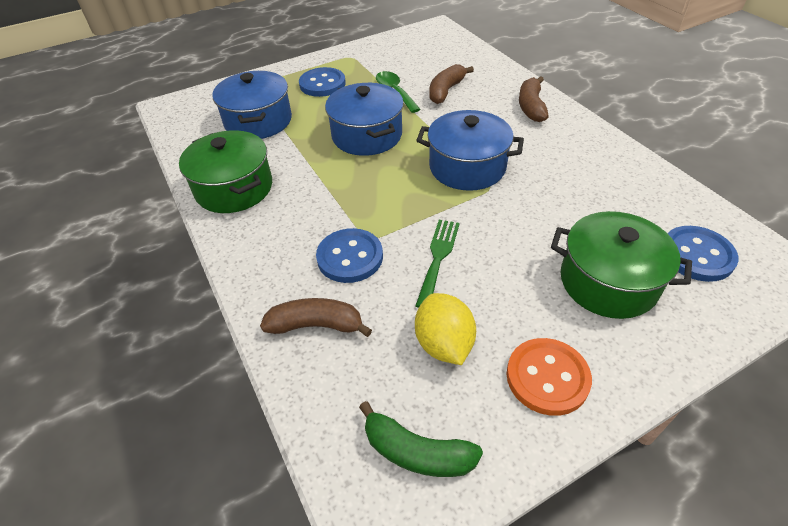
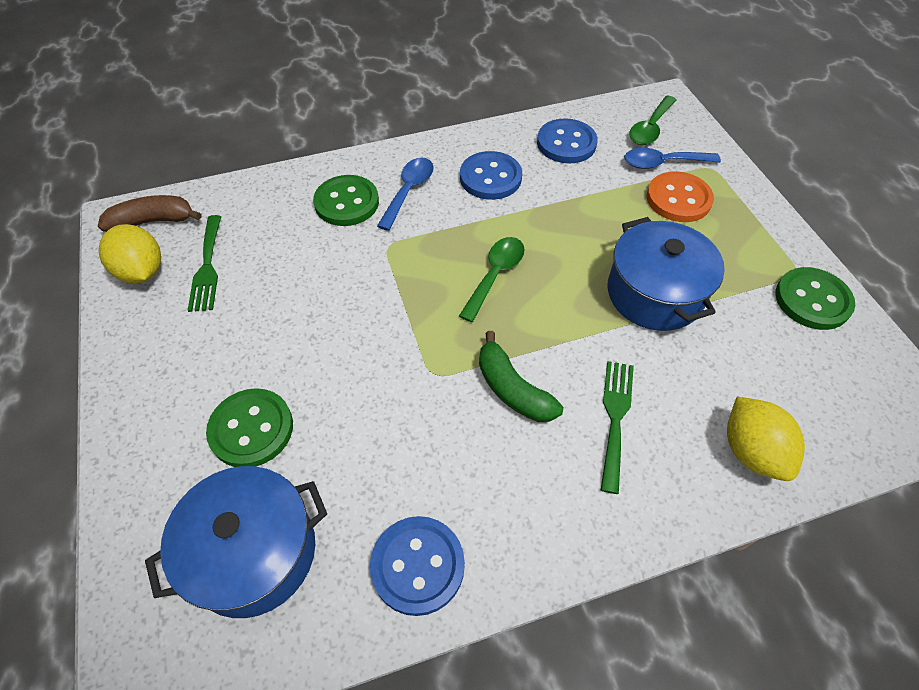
blue pot: [212,71,292,139] [325,83,404,156] [416,110,524,191] = 3 -> [145,466,327,618] [607,217,725,331] = 2
blue spoon: none = 0 -> [377,158,434,231] [624,148,721,169] = 2
brown banana: [260,298,372,337] [429,64,474,104] [519,76,549,122] = 3 -> [98,195,201,232] = 1
green button: none = 0 -> [206,388,293,467] [313,175,379,226] [775,267,855,330] = 3
green fork: [415,220,460,308] = 1 -> [187,215,221,312] [601,361,634,494] = 2
green pot: [179,130,272,213] [551,211,692,319] = 2 -> none = 0
green spoon: [376,71,420,113] = 1 -> [459,237,525,322] [629,96,677,145] = 2
yellow lemon: [415,293,476,365] = 1 -> [99,224,161,283] [727,397,805,481] = 2

